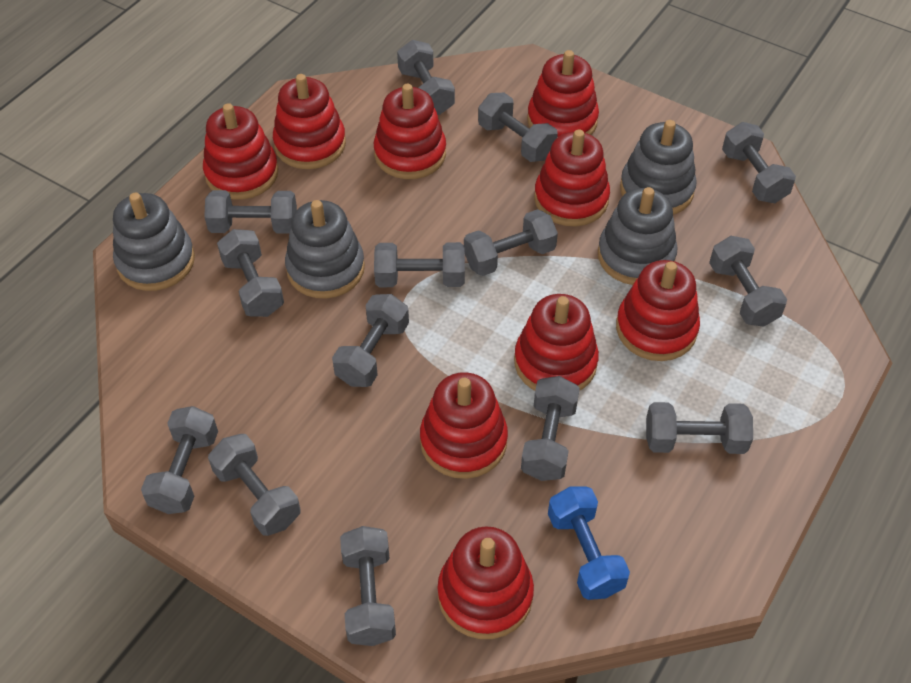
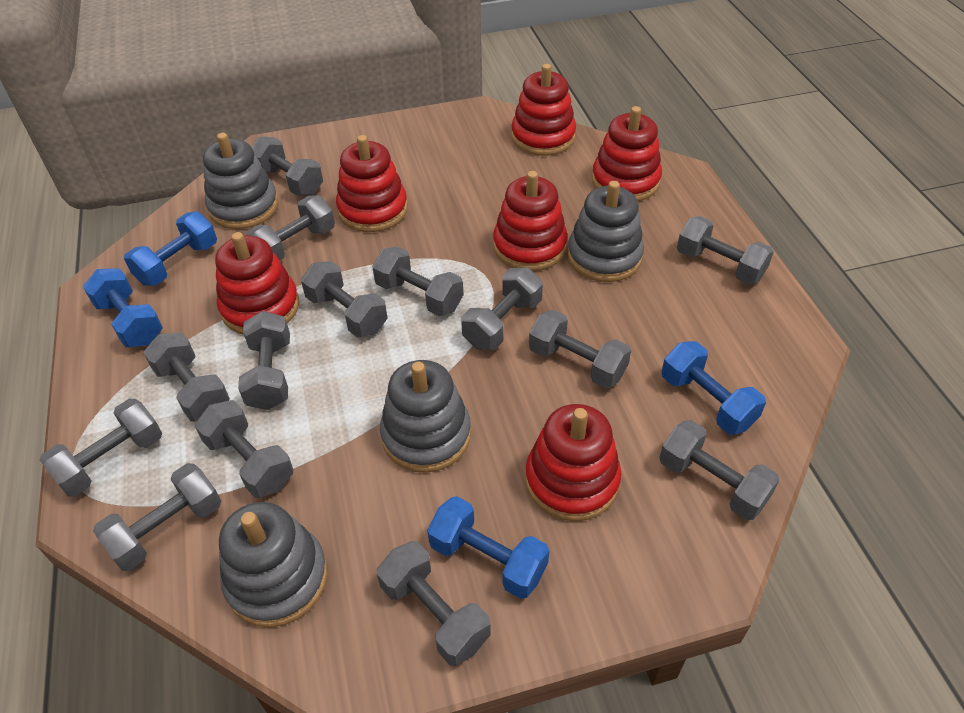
blue dumbbell: [548,487,630,600] = 1 -> [83,268,163,347] [124,211,217,286] [427,496,549,599] [661,341,766,435] = 4
red stacking toy: [203,103,279,200] [273,74,346,169] [374,84,446,179] [420,372,508,479] [437,527,534,639] [514,294,599,391] [527,50,599,137] [534,129,610,226] [616,260,700,361] = 9 -> [215,232,299,335] [336,135,408,232] [493,171,568,271] [511,64,576,156] [525,404,621,521] [592,106,662,201] = 6

